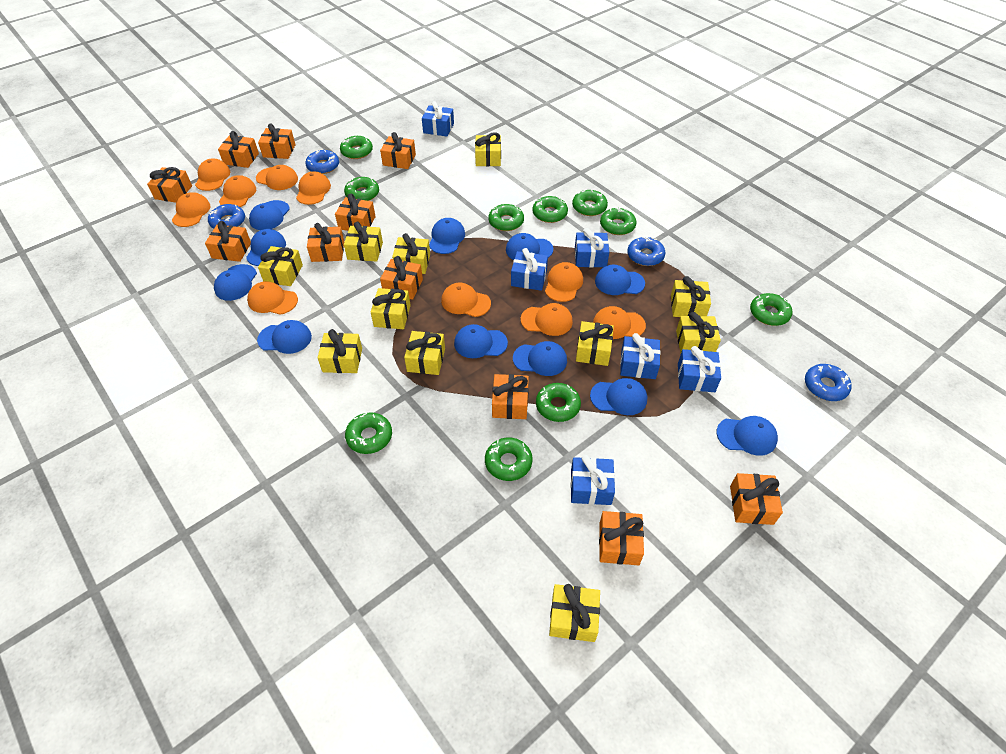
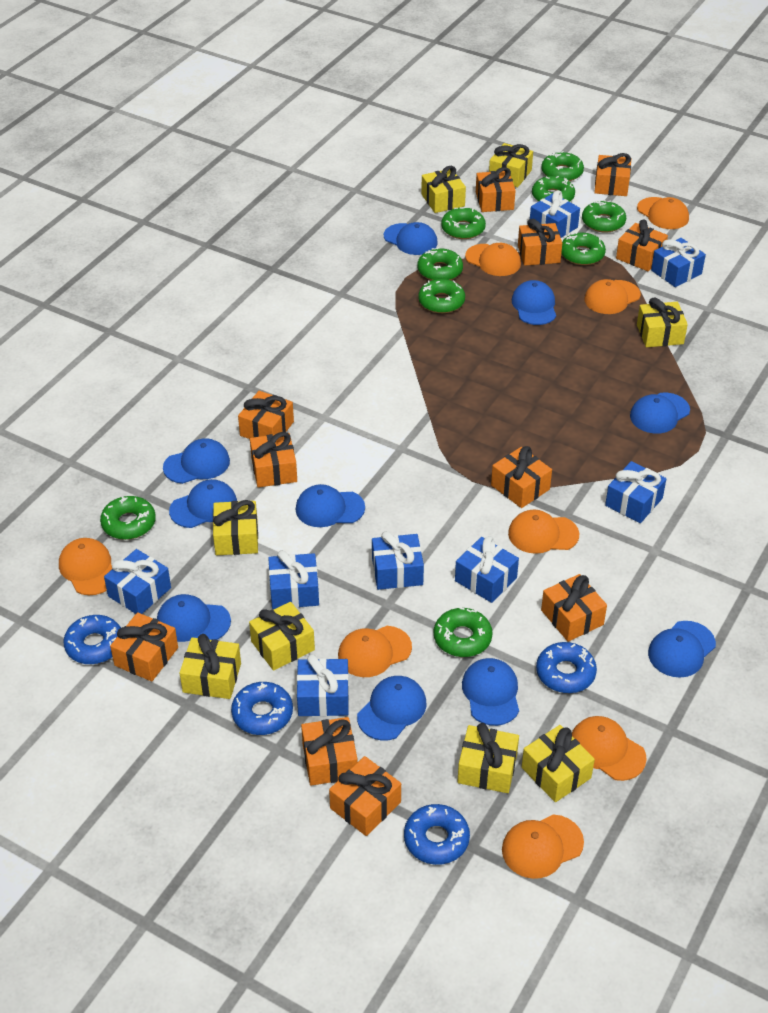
blue cap: [214,264,257,301] [246,229,286,266] [249,200,290,230] [257,320,312,354] [429,218,465,254] [454,324,508,358] [506,233,553,260] [513,341,567,376] [590,378,647,415] [595,265,645,295] [716,416,778,456] = 11 -> [157,594,231,642] [163,438,230,484] [169,479,237,528] [296,484,365,527] [357,676,427,741] [384,222,438,255] [462,658,519,726] [512,280,556,325] [630,392,690,434] [648,621,716,678] = 10
blue gift: [422,101,454,137] [511,248,548,291] [570,455,615,505] [575,228,609,268] [620,333,661,379] [678,346,721,392] = 6 -> [104,549,171,614] [268,550,319,609] [297,654,349,716] [372,531,424,590] [455,536,519,603] [530,190,580,238] [605,461,666,523] [651,238,706,287] = 8
green donut: [340,136,373,159] [344,177,379,201] [345,412,392,454] [485,438,533,481] [488,204,524,231] [533,196,568,223] [536,383,581,422] [572,189,608,216] [600,207,637,235] [750,293,792,326] = 10 -> [100,496,156,540] [417,247,463,280] [418,279,465,313] [434,607,493,657] [441,207,486,239] [532,176,575,202] [541,151,584,181] [561,232,606,265] [582,200,626,233] = 9
orange cap: [172,192,210,227] [195,159,230,191] [219,175,256,207] [247,281,298,315] [256,165,298,190] [296,172,331,205] [441,283,491,317] [521,303,573,336] [545,262,583,302] [593,306,646,339] = 10 -> [59,538,112,595] [338,626,412,677] [465,243,521,276] [502,814,584,879] [508,510,579,554] [572,716,647,781] [584,279,641,314] [637,197,689,229] = 8
yellow gift: [258,246,303,286] [318,329,362,373] [344,222,383,262] [371,288,411,329] [392,233,430,274] [404,331,445,375] [475,132,501,166] [549,584,600,642] [576,321,614,366] [671,276,711,317] [676,312,721,353] = 11 -> [180,634,241,699] [213,500,258,555] [249,602,315,671] [421,166,466,213] [457,723,519,793] [489,143,533,187] [522,725,595,802] [637,298,688,347] = 8

